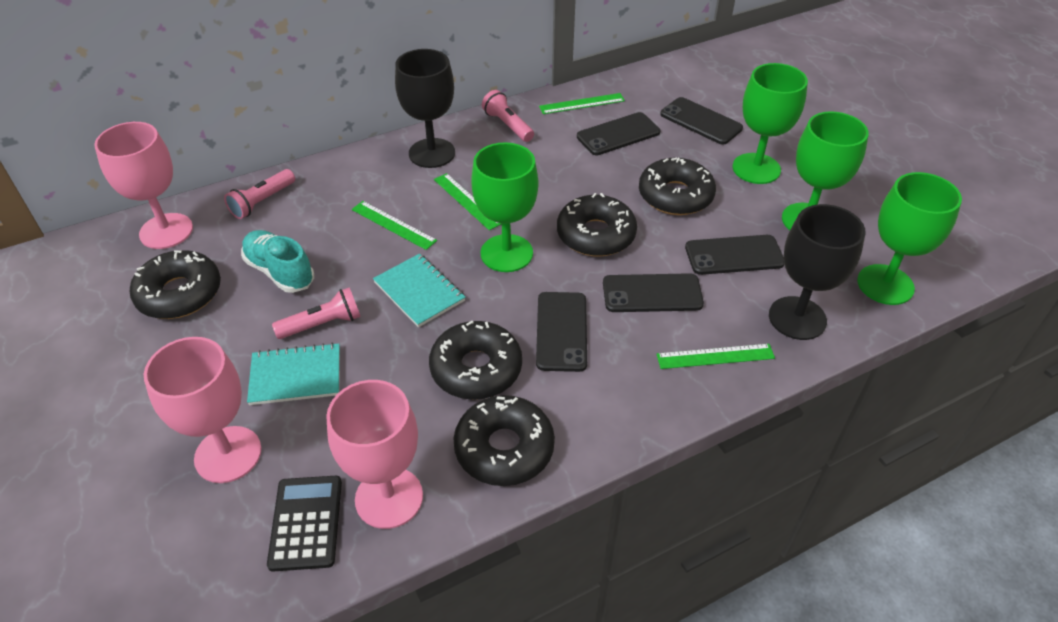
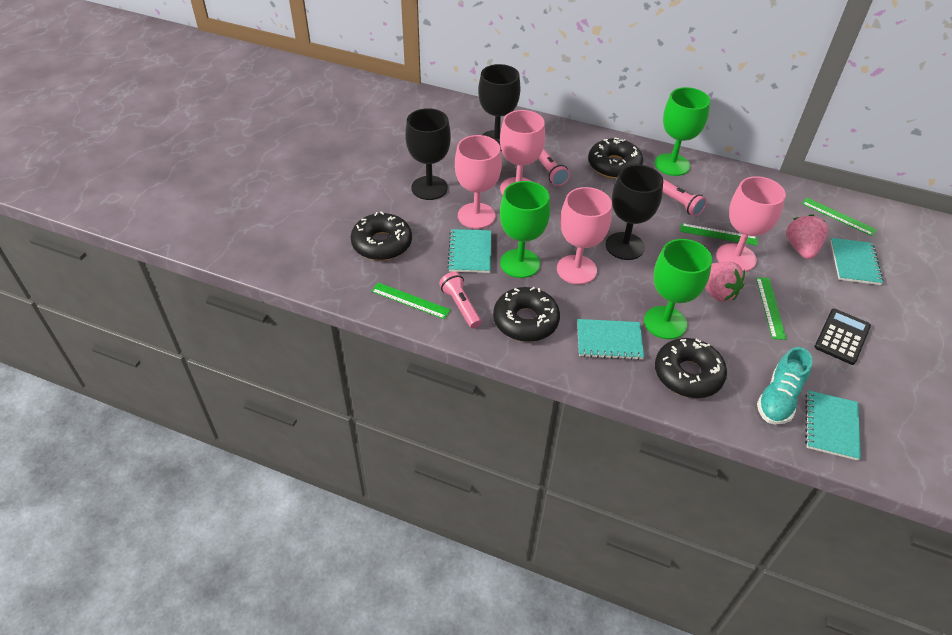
black donut: [130,250,221,319] [429,321,522,400] [453,395,555,486] [557,193,637,256] [639,157,716,215] = 5 -> [351,211,412,260] [493,287,560,342] [588,138,643,179] [655,338,727,398] = 4
black goblet: [395,49,455,168] [769,204,865,340] = 2 -> [405,108,451,200] [478,64,521,151] [605,165,663,260] = 3
black phone: [536,292,587,372] [577,112,660,155] [603,273,704,312] [660,97,743,144] [685,235,785,275] = 5 -> none = 0
green goblet: [471,142,538,272] [733,63,808,184] [782,112,869,230] [857,172,962,305] = 4 -> [500,181,550,278] [644,239,712,339] [655,87,710,176] = 3
pink goblet: [94,122,193,249] [144,337,261,483] [326,380,423,529] = 3 -> [455,135,502,229] [500,110,545,195] [557,187,612,284] [716,176,786,272] = 4
pink strawberry: none = 0 -> [705,262,745,302] [786,214,828,259] = 2
turquoise notebook: [247,343,340,405] [373,253,465,328] = 2 -> [447,229,491,273] [577,319,644,360] [805,390,861,461] [830,238,884,285] = 4

